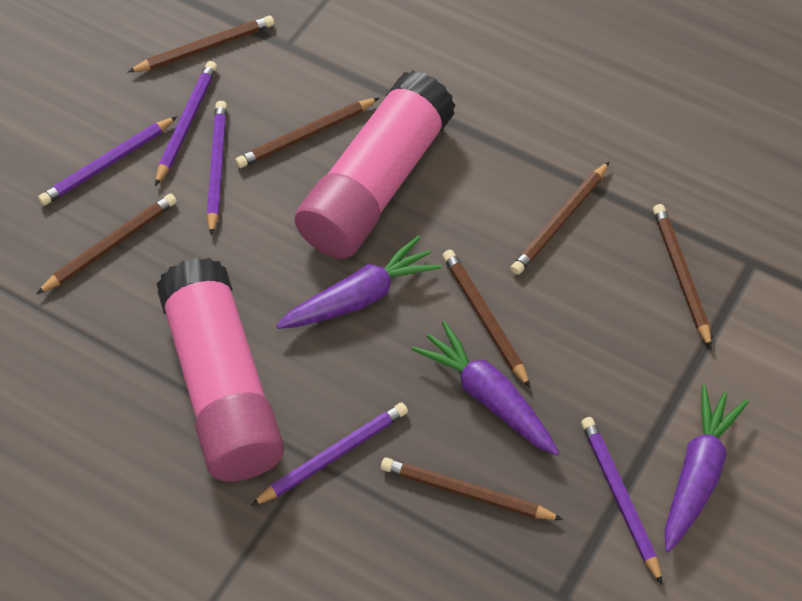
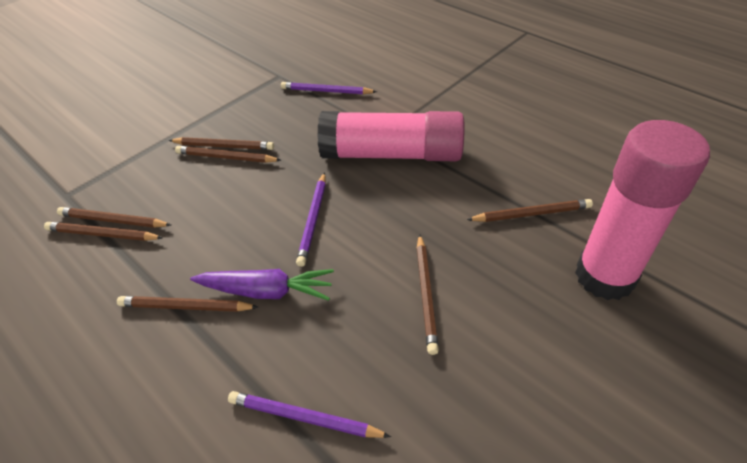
purple carrot: [276,235,442,329] [412,321,559,456] [665,385,749,552] = 3 -> [190,269,334,301] = 1
purple pencil: [38,116,177,206] [155,61,217,186] [207,101,227,236] [251,402,408,506] [581,417,663,585] = 5 -> [228,391,391,438] [281,82,377,94] [296,172,326,267] = 3

